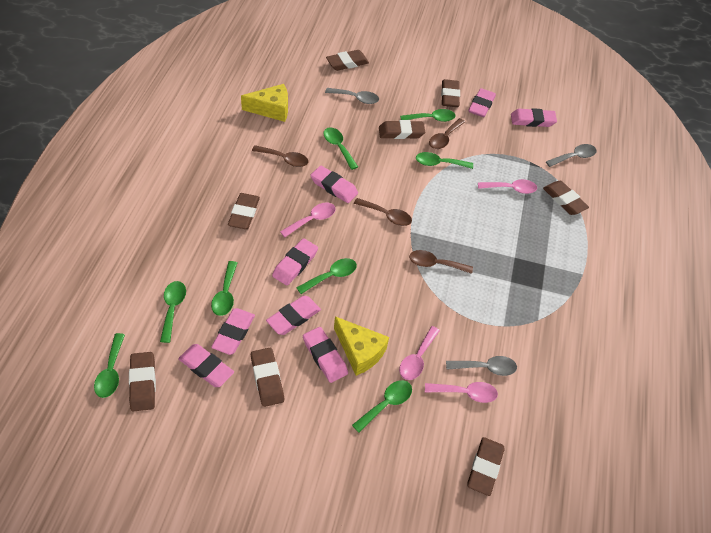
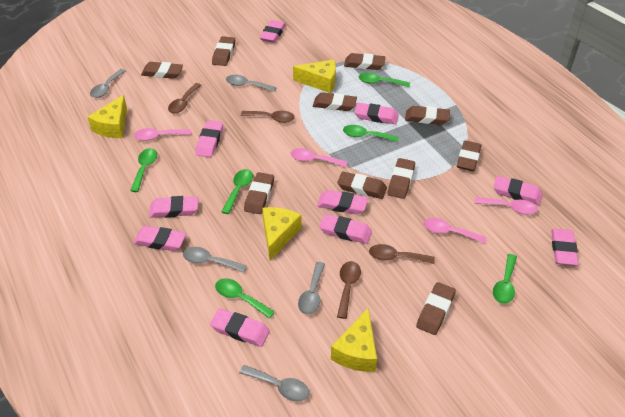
brown eraser: [129,352,156,411] [228,193,260,229] [251,348,284,407] [326,50,369,71] [379,120,425,139] [441,79,460,107] [467,437,504,496] [543,181,589,215] = 8 -> [141,62,183,79] [212,36,235,66] [244,172,274,214] [313,92,357,111] [337,171,387,199] [344,53,385,70] [388,158,415,199] [405,106,450,125] [416,282,456,335] [457,140,482,171] = 10
green spoon: [94,333,125,398] [160,281,186,343] [211,261,237,316] [296,258,357,294] [323,127,358,170] [352,380,412,433] [400,109,456,122] [416,152,473,169] = 8 -> [130,148,157,192] [215,278,275,319] [222,169,253,214] [343,125,399,142] [359,73,410,87] [493,254,517,304] = 6
grey spoon: [325,88,379,104] [446,356,517,376] [546,144,597,167] = 3 -> [90,69,126,98] [183,247,247,273] [226,75,277,92] [239,365,309,401] [298,262,325,314] = 5
pink eraser: [178,344,234,387] [211,308,255,355] [266,296,321,335] [272,238,318,286] [303,327,348,383] [310,166,358,203] [468,88,496,117] [511,108,557,127] = 8 -> [133,226,186,251] [149,196,198,218] [195,120,223,157] [210,308,270,347] [260,20,286,43] [317,190,368,214] [319,214,372,244] [354,103,399,124] [493,176,543,205] [551,229,578,265] = 10
yellow cheese: [241,84,288,122] [334,316,389,376] = 2 -> [88,95,127,138] [262,207,302,260] [293,60,336,93] [331,308,377,372] = 4

